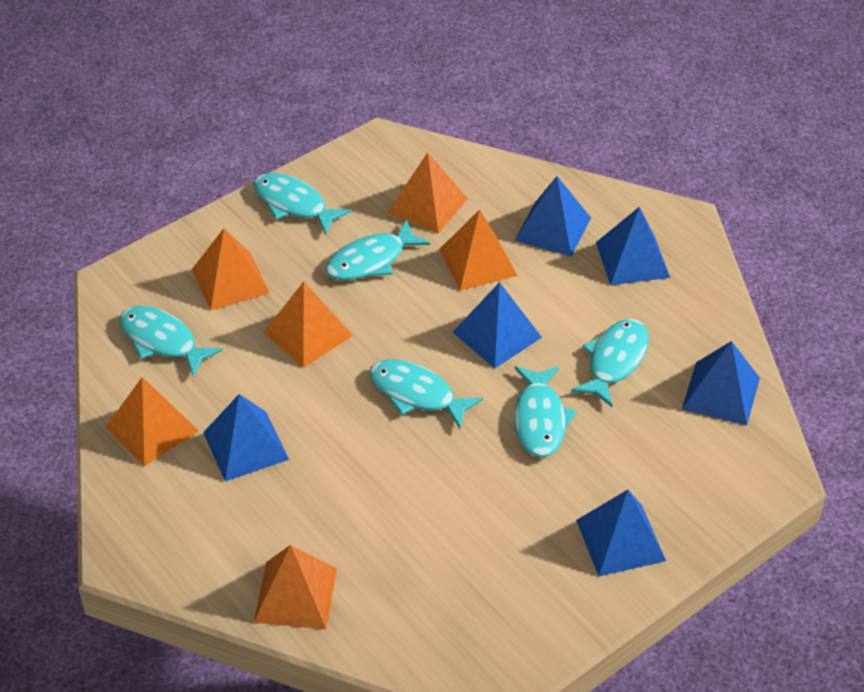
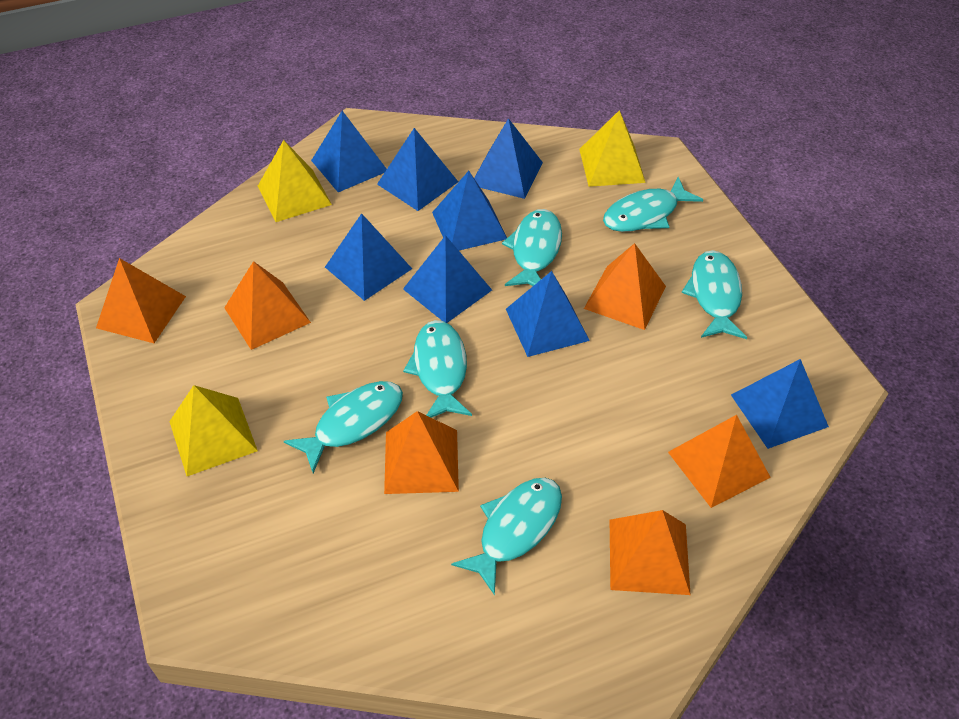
blue pyramid: [203,394,289,481] [453,282,542,368] [515,176,591,257] [576,490,666,576] [596,207,670,285] [682,341,760,426] = 6 -> [311,111,387,192] [325,213,412,301] [377,128,458,211] [403,235,492,323] [432,171,507,251] [474,118,543,199] [506,271,590,357] [731,359,829,449] = 8
yellow pyramid: none = 0 -> [169,385,258,476] [258,140,332,222] [579,110,646,187] = 3

